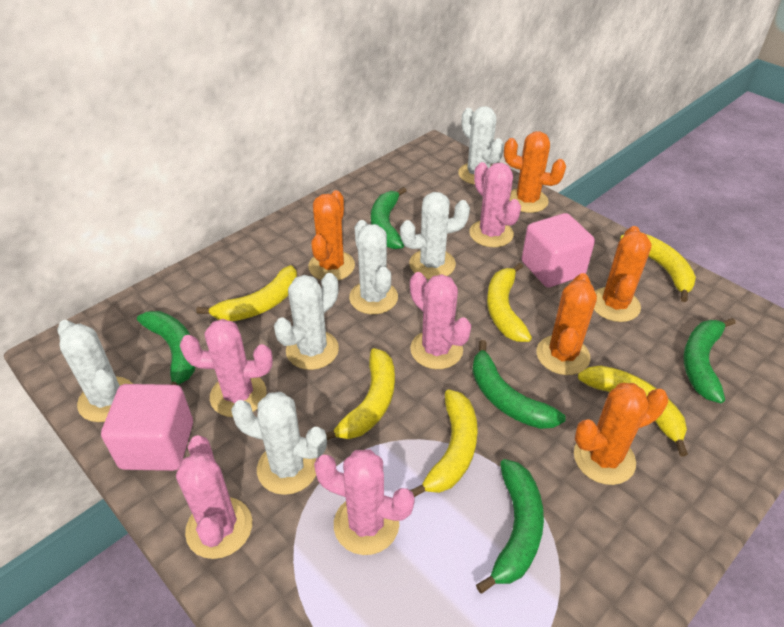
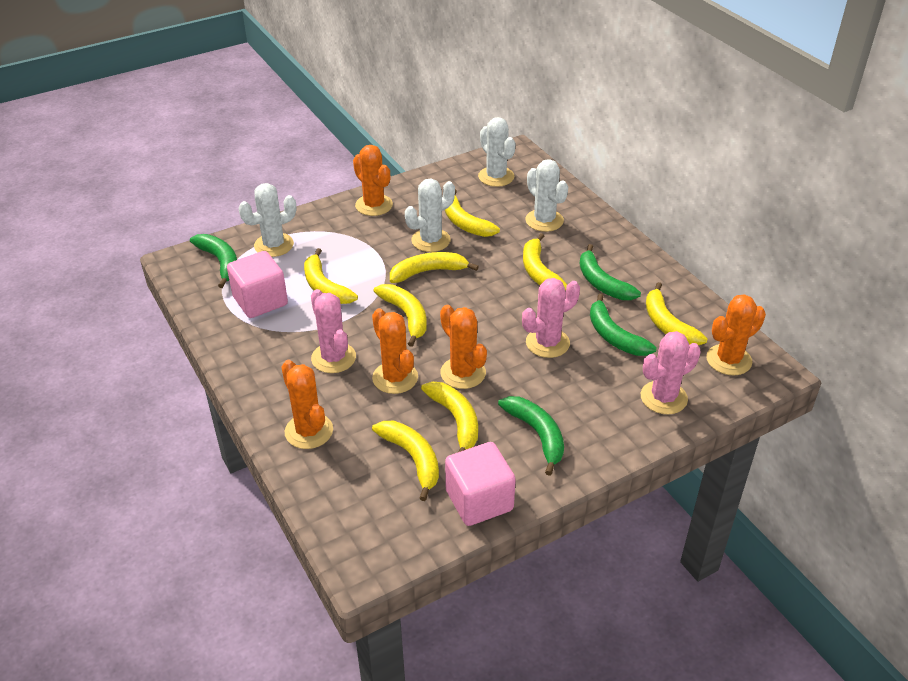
green banana: [137,311,195,385] [371,187,407,249] [472,340,566,429] [476,459,544,593] [683,318,736,404] = 5 -> [190,234,237,288] [498,396,564,476] [580,244,641,300] [590,293,656,356] = 4
pink cactus: [176,435,252,559] [180,319,273,417] [314,449,415,555] [410,272,471,369] [469,162,521,247] = 5 -> [311,289,356,373] [522,278,580,358] [641,331,701,414] = 3
white cactus: [57,320,133,422] [231,392,327,495] [274,273,339,370] [349,220,398,314] [400,192,470,279] [458,106,504,185] = 6 -> [238,183,296,257] [405,179,455,252] [478,117,516,187] [526,159,568,232] = 4
yellow banana: [196,265,297,321] [326,348,395,440] [410,389,478,497] [487,262,532,342] [578,365,688,456] [620,232,696,302] = 6 -> [304,248,358,304] [372,421,439,501] [374,284,427,347] [390,252,479,283] [421,382,478,452] [445,189,500,237] [523,233,567,290] [646,282,708,345] = 8

